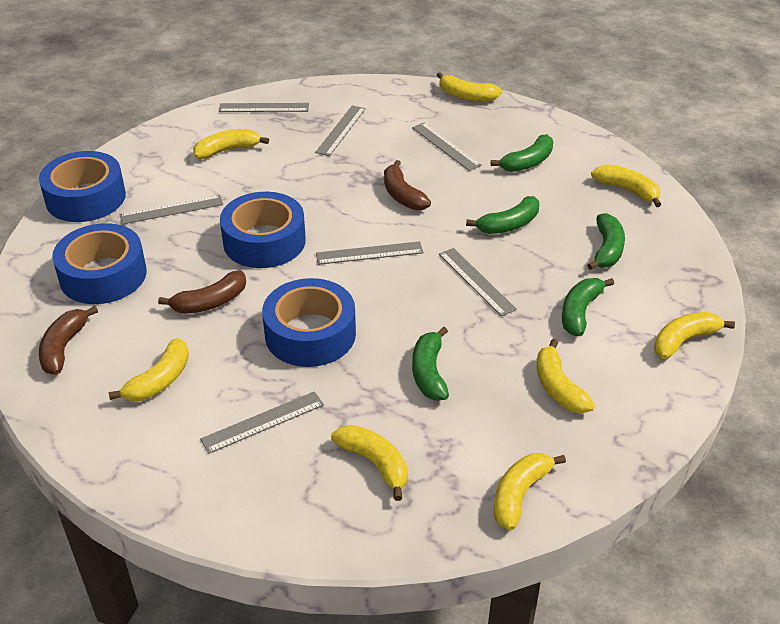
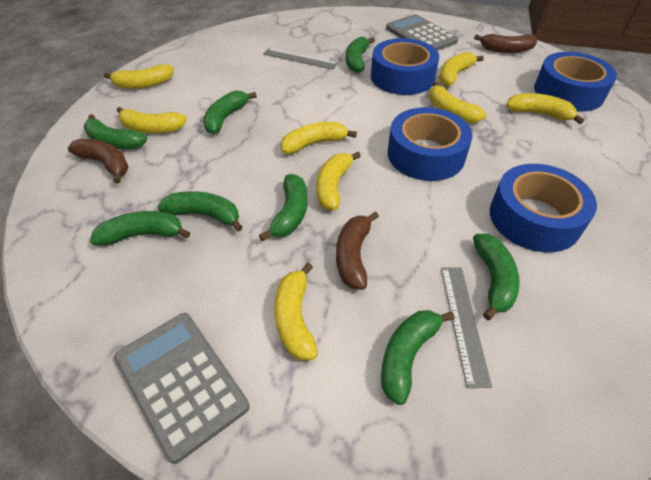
green banana: [412,327,449,401] [466,196,539,234] [491,134,553,172] [562,278,614,336] [587,213,625,270] = 5 -> [84,114,147,149] [90,211,190,246] [157,191,243,231] [203,90,257,134] [259,174,308,241] [346,37,375,73] [381,310,454,405] [473,234,520,320] = 8
grey calculator: none = 0 -> [114,313,250,464] [386,14,458,51] = 2
grey ruler: [120,195,223,225] [200,391,324,454] [219,103,309,112] [315,105,366,156] [316,241,424,265] [412,123,482,171] [439,248,517,316] = 7 -> [263,48,338,70] [441,267,492,388] = 2

